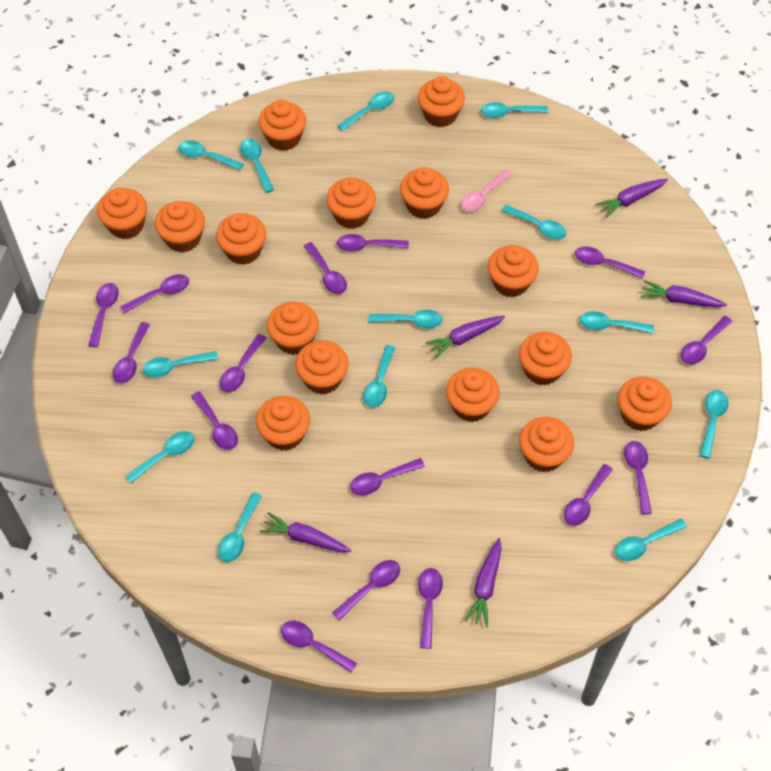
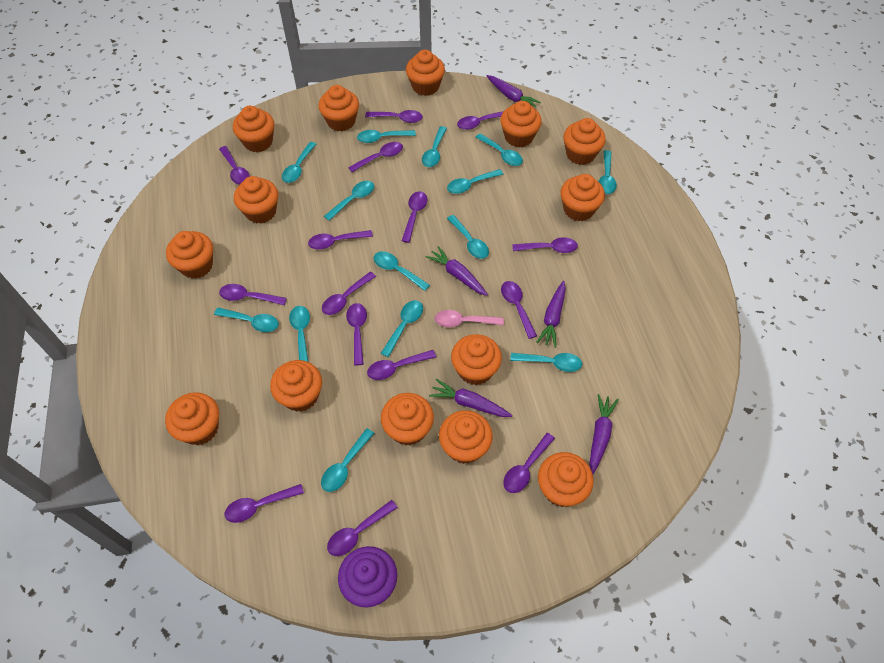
orange cupcake: [97,188,147,239] [155,201,205,253] [216,213,266,265] [256,396,310,451] [258,100,306,151] [267,302,319,355] [295,340,349,395] [326,177,376,229] [400,167,449,219] [418,76,465,127] [446,368,500,422] [488,245,539,297] [519,332,572,386] [519,417,574,472] [618,376,672,431] = 15 -> [165,392,219,445] [166,231,213,279] [233,106,274,152] [234,176,278,224] [270,360,322,412] [318,85,359,132] [381,393,434,446] [406,50,445,96] [439,410,493,464] [451,334,502,385] [500,101,542,148] [538,452,594,507] [560,174,605,221] [563,118,606,165] = 14
purple cupcake: none = 0 -> [338,546,397,608] = 1
turquoise spoon: [126,431,194,483] [143,351,218,377] [178,140,243,170] [218,492,262,562] [240,138,274,193] [337,92,394,131] [363,345,395,408] [368,310,443,328] [481,102,548,118] [501,204,566,240] [580,311,654,333] [615,519,687,561] [700,390,729,458] = 13 -> [214,308,279,332] [282,142,316,183] [289,306,310,362] [321,428,374,492] [324,181,374,221] [357,130,416,143] [374,251,430,291] [381,300,423,357] [422,126,447,167] [447,169,504,194] [447,215,489,259] [475,133,523,166] [510,353,582,372] [598,150,617,194] = 14

